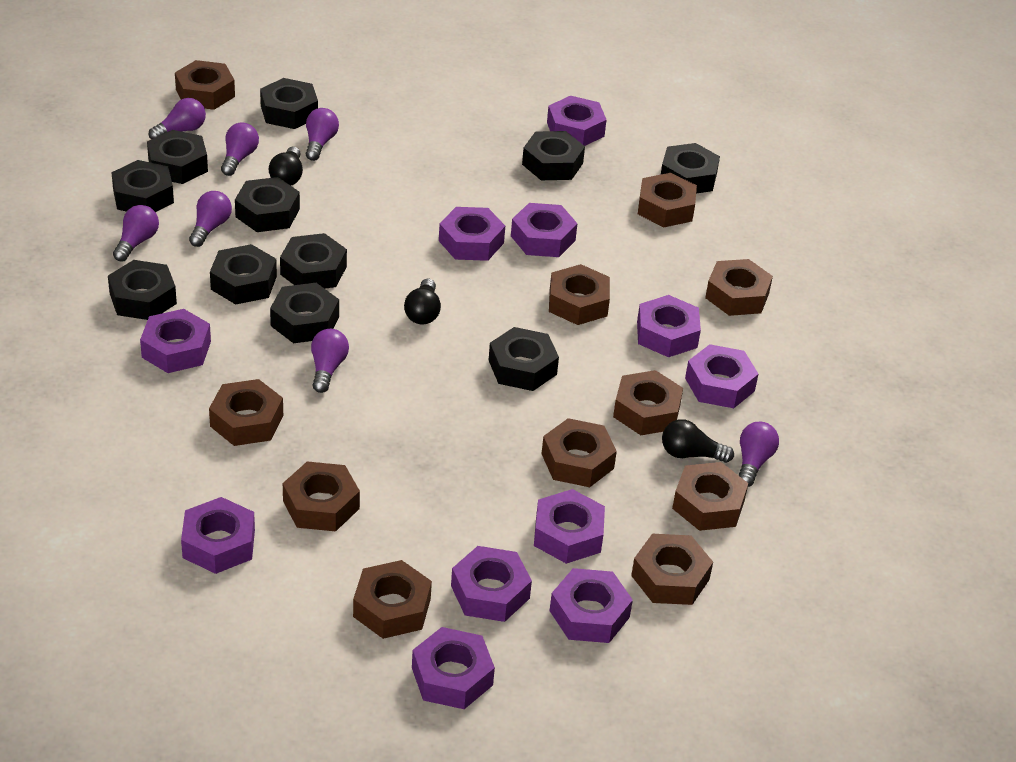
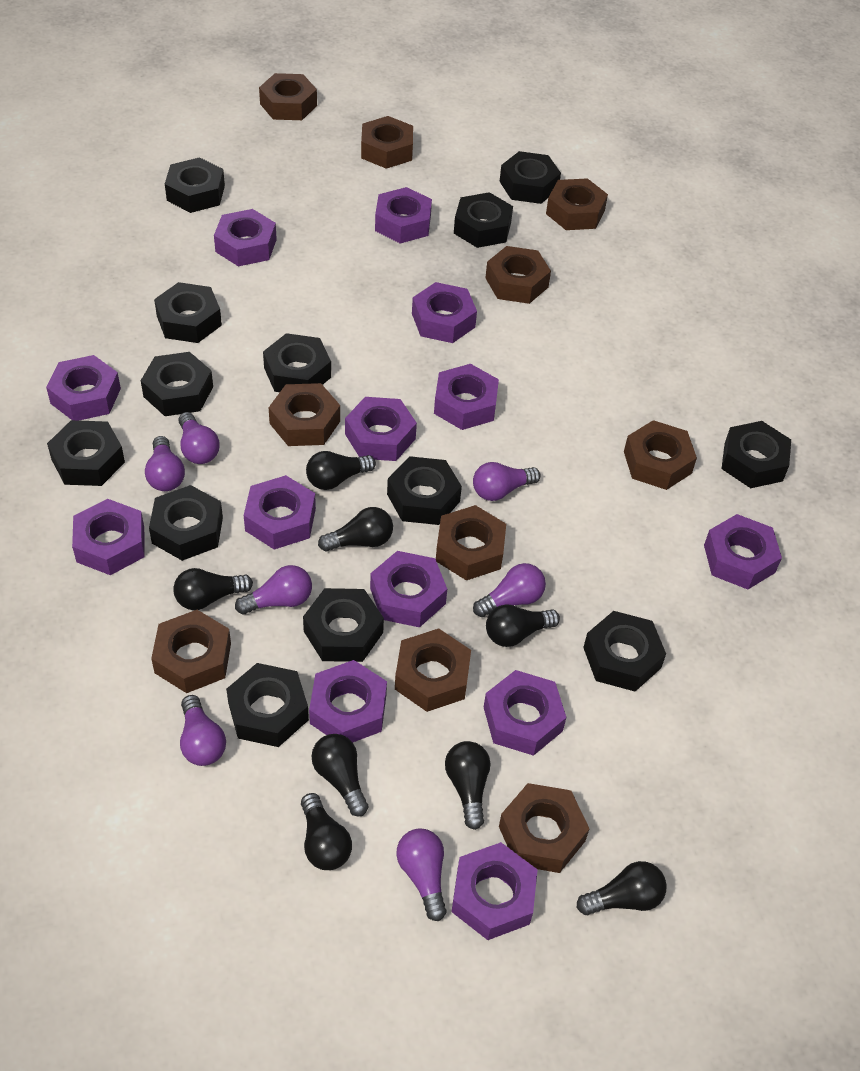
black light bulb: [269,147,303,186] [404,278,441,325] [662,419,734,463] = 3 -> [173,568,253,610] [301,793,352,870] [306,451,376,490] [311,734,368,816] [318,507,393,551] [445,741,490,830] [486,604,560,647] [577,861,667,915] = 8
black nut: [108,260,177,320] [111,160,174,212] [147,130,208,184] [210,244,277,305] [235,177,300,232] [260,78,318,129] [270,283,339,343] [280,233,347,289] [489,327,559,391] [522,131,585,180] [661,143,720,193] = 11 -> [47,420,125,486] [141,352,213,416] [149,485,223,561] [154,282,222,343] [165,157,225,213] [226,663,309,747] [263,333,331,392] [303,588,384,662] [387,456,462,525] [454,192,513,248] [499,151,561,204] [583,611,666,691] [721,421,791,488] = 13
brown nut: [175,60,235,110] [209,379,283,446] [283,461,360,532] [353,560,432,639] [542,418,617,487] [549,264,610,325] [613,370,683,435] [631,534,713,605] [638,173,697,227] [672,462,748,531] [705,259,773,316] = 11 -> [151,610,231,693] [259,73,317,120] [269,383,340,446] [361,116,413,169] [395,628,471,712] [436,505,506,580] [485,246,551,304] [499,783,589,873] [546,178,608,230] [624,420,697,490] = 10
purple nut: [140,309,211,373] [181,497,255,574] [412,627,495,709] [439,207,505,261] [451,546,532,622] [511,203,578,257] [534,489,605,564] [547,96,607,146] [550,568,633,643] [637,295,701,357] [685,344,758,408] = 11 -> [46,355,121,420] [72,499,145,575] [214,209,277,266] [244,475,316,549] [309,660,387,742] [345,397,417,461] [370,551,447,627] [375,187,432,243] [412,282,477,343] [434,364,499,430] [452,842,538,940] [484,670,566,756] [704,514,782,589] = 13

